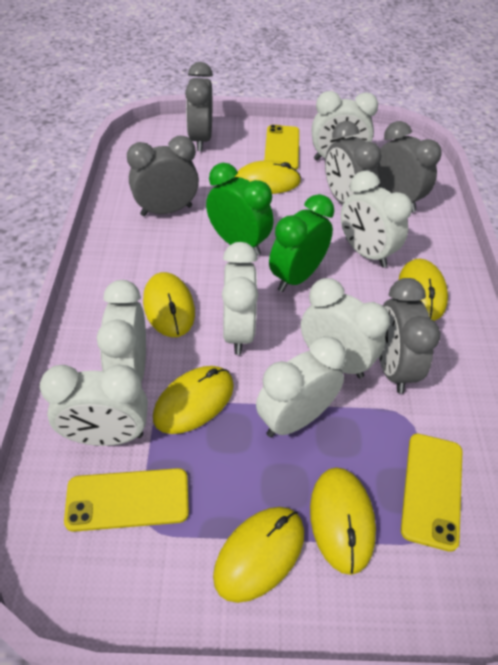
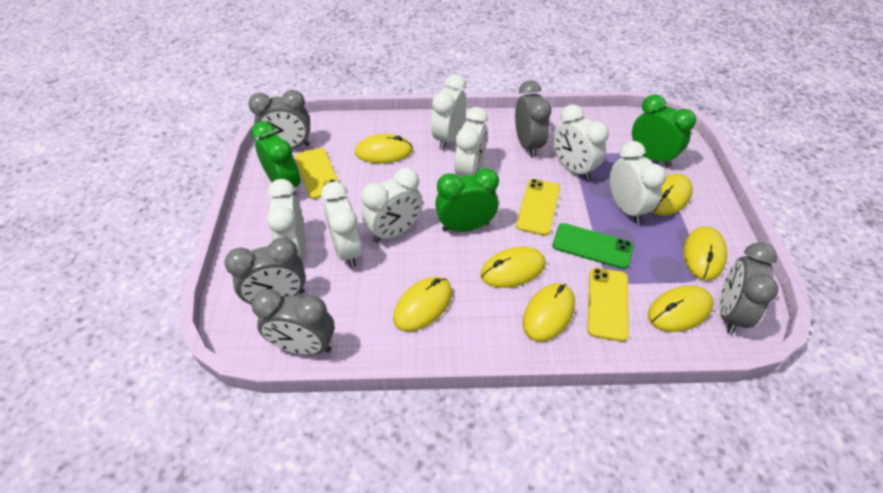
green clock: [206,163,273,256] [269,194,334,292] = 2 -> [251,121,301,195] [435,168,499,232] [632,94,696,167] = 3
green phone: none = 0 -> [552,223,633,269] = 1
yellow mouse: [143,272,195,337] [153,366,234,434] [213,507,304,603] [235,160,301,194] [310,467,376,575] [399,258,448,321] = 6 -> [355,134,413,163] [393,277,452,332] [480,247,546,288] [523,283,575,342] [648,286,714,332] [652,174,693,216] [683,226,727,281] = 7

